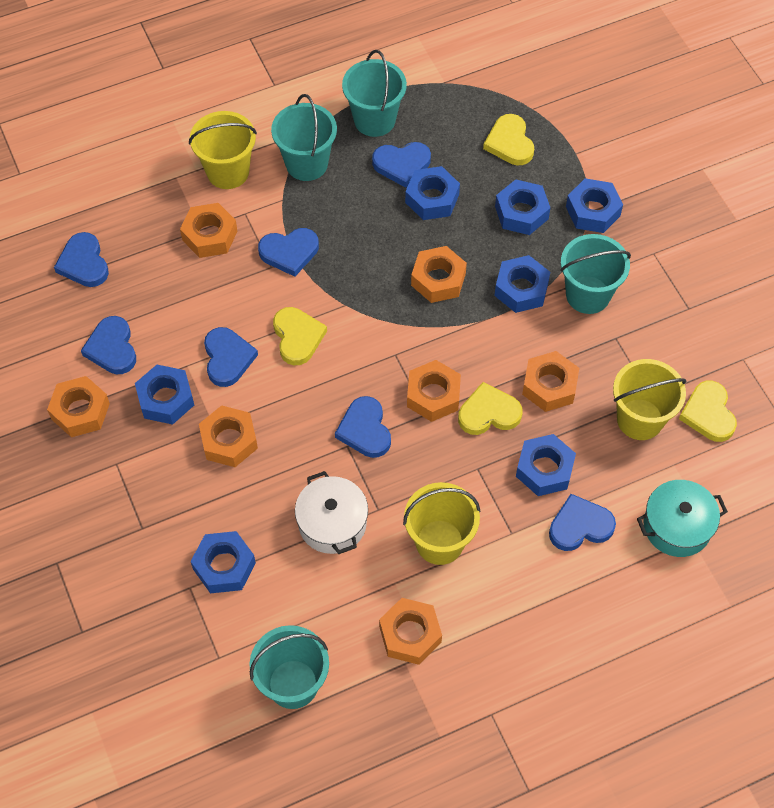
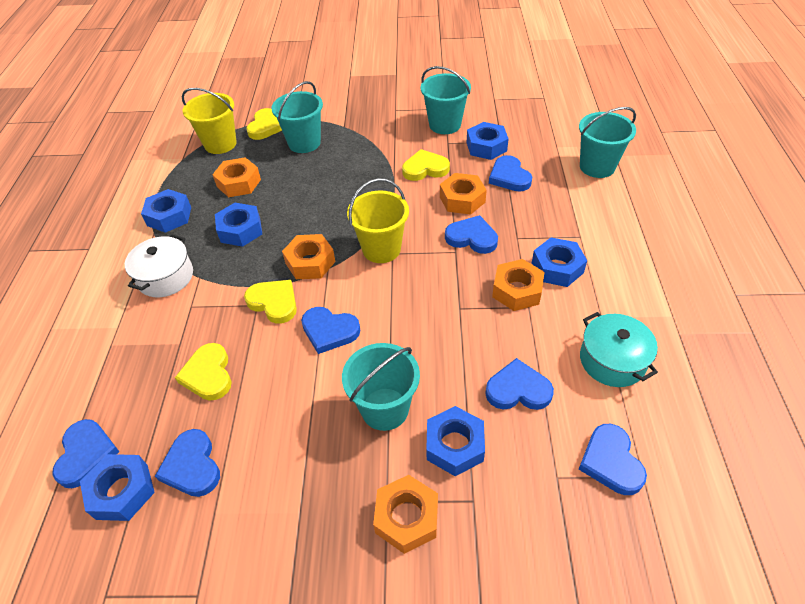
blue nut: [135,365,194,425] [191,531,256,593] [405,166,460,220] [494,255,550,313] [495,179,550,235] [516,434,576,496] [566,178,623,233] = 7 -> [80,454,155,521] [141,189,191,233] [215,203,262,247] [426,406,485,476] [467,122,509,160] [532,238,587,287] = 6
orange nut: [47,376,110,437] [180,203,237,258] [199,405,258,467] [379,598,442,665] [407,360,461,422] [411,246,467,303] [522,351,579,412] = 7 -> [212,157,261,197] [282,234,335,279] [373,475,438,554] [440,173,487,215] [492,259,545,311] = 5
yellow bucket: [189,111,257,189] [403,482,480,565] [613,359,687,440] = 3 -> [182,88,237,154] [347,178,409,263] = 2

